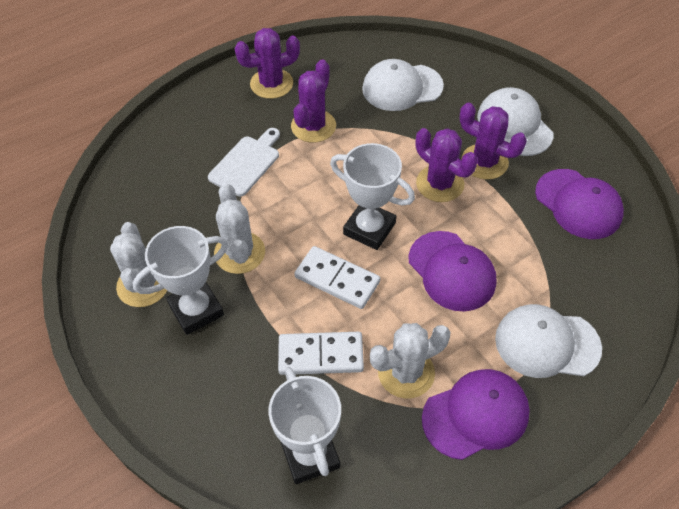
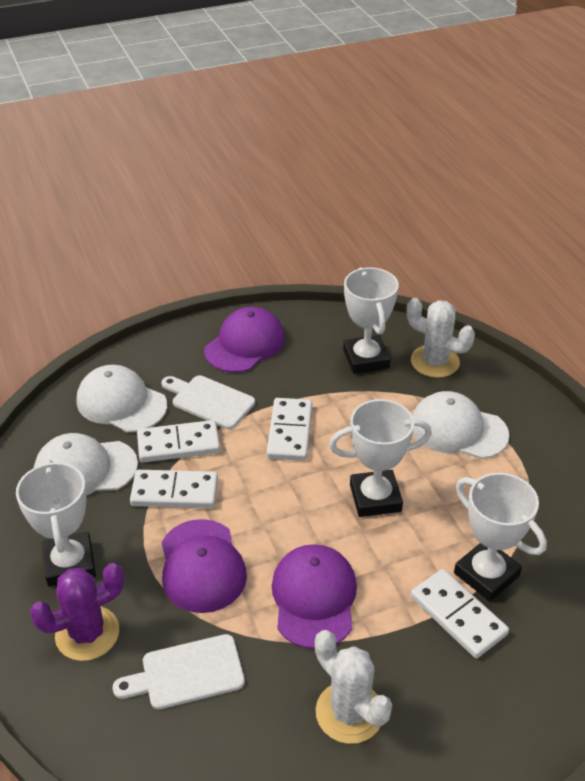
purple cactus: [235,28,300,99] [291,59,336,143] [416,128,478,202] [460,103,527,180] = 4 -> [30,563,124,661] = 1
white cactus: [110,222,167,307] [214,183,265,274] [370,323,451,399] = 3 -> [315,630,392,744] [407,298,475,378] = 2
white cutting board: [208,128,280,196] = 1 -> [113,634,245,709] [162,375,255,429] = 2
white domino: [278,332,364,375] [294,246,380,309] = 2 -> [130,470,218,508] [137,420,220,462] [267,398,312,461] [411,569,509,658] = 4
white trophy: [133,226,228,335] [268,367,341,484] [330,143,415,250] = 3 -> [16,459,96,587] [329,399,432,517] [343,267,399,374] [454,473,547,601] = 4

